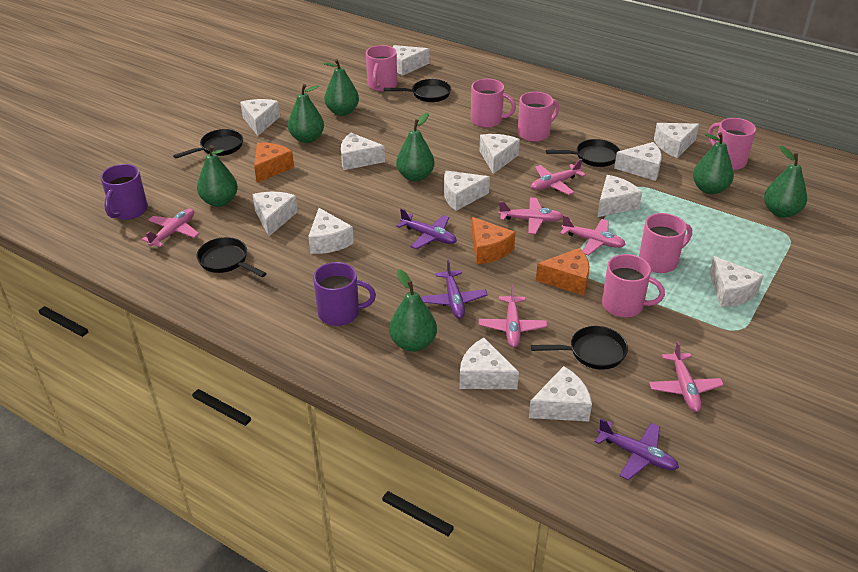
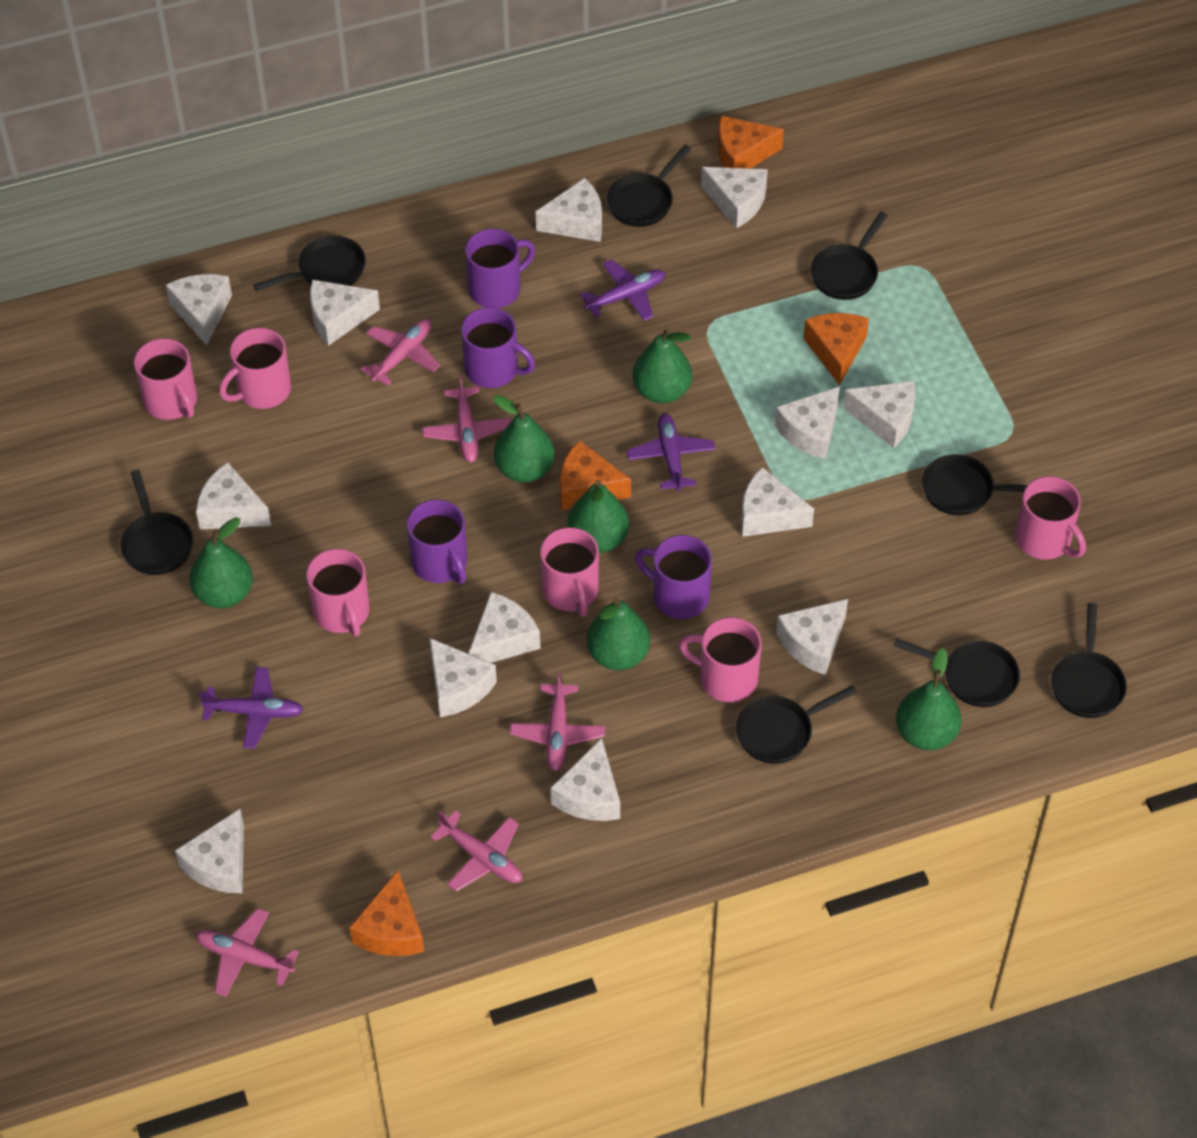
black pan: [173,129,243,159] [196,237,267,277] [384,79,451,102] [531,326,628,370] [546,139,620,167] = 5 -> [120,470,193,575] [254,236,366,291] [606,145,691,227] [736,685,857,764] [810,212,888,300] [894,638,1020,707] [922,454,1027,515] [1051,603,1127,718] = 8
green pear: [197,145,238,207] [288,84,324,143] [324,59,359,116] [389,269,437,352] [396,113,435,182] [693,132,734,194] [764,146,807,218] = 7 -> [189,517,253,608] [493,395,555,483] [567,480,629,553] [587,597,650,670] [633,327,692,403] [896,648,961,750] = 6
orange cheese: [254,142,294,183] [472,217,515,264] [536,248,589,296] = 3 -> [349,870,424,956] [560,440,631,510] [718,116,784,169] [803,313,869,385] = 4
pink plane: [142,208,199,247] [479,284,547,347] [498,198,563,234] [531,159,586,195] [560,215,626,255] [649,341,724,412] = 6 -> [196,908,299,997] [361,319,441,386] [422,375,510,463] [430,810,522,892] [510,671,605,772] = 5
purple mug: [100,164,148,220] [313,262,376,326] = 2 -> [407,500,467,584] [461,307,535,388] [465,229,535,308] [635,535,712,619] = 4

